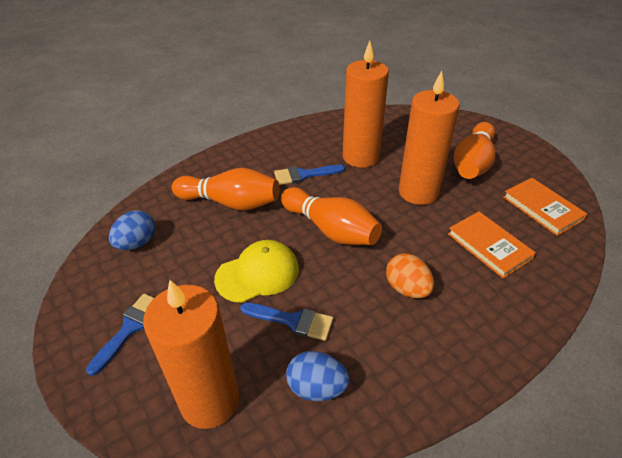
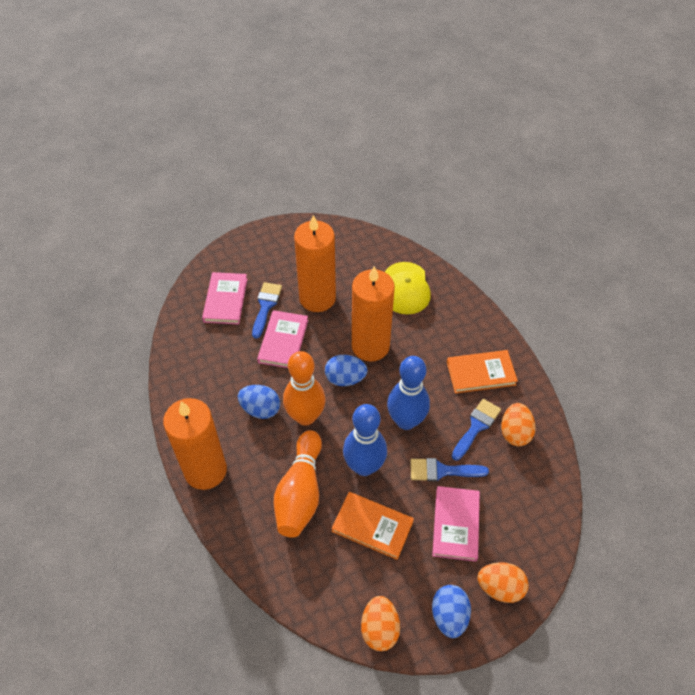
blue bowling pin: none = 0 -> [343,404,387,476] [387,356,430,430] = 2
blue egg: [109,210,155,250] [286,351,349,401] = 2 -> [238,385,280,419] [325,355,368,386] [432,585,471,638] = 3
orange bowling pin: [172,168,279,211] [281,187,382,245] [454,122,496,179] = 3 -> [274,430,322,538] [283,351,325,426] = 2
orange egg: [386,253,434,298] = 1 -> [361,596,400,651] [477,562,529,603] [501,403,536,446] = 3
pink book: none = 0 -> [202,272,247,325] [257,310,308,368] [432,486,480,562] = 3

